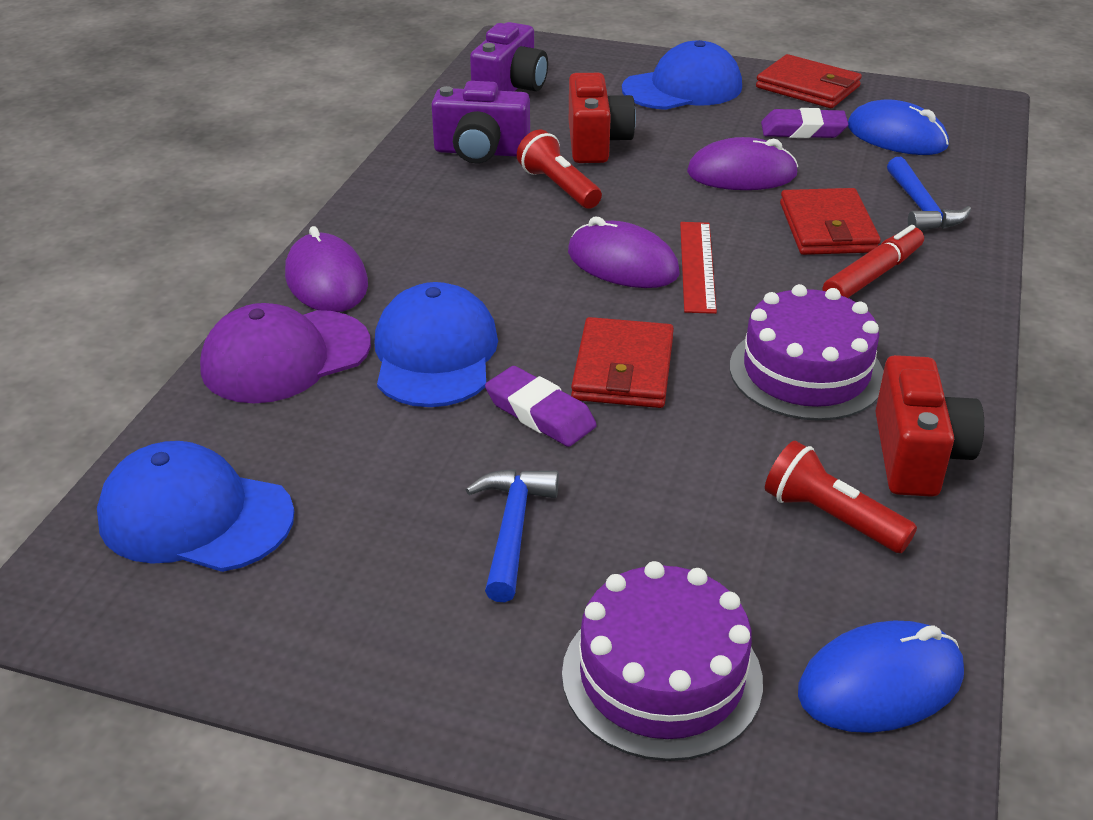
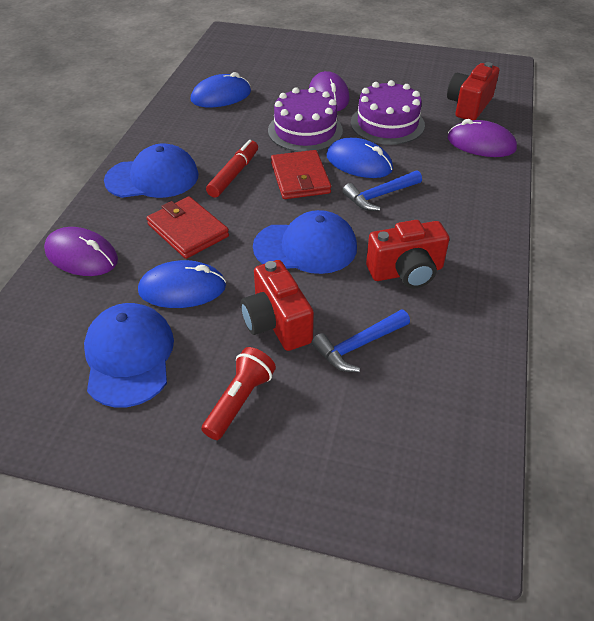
blue mouse: [798,620,964,733] [848,99,949,155] = 2 -> [138,260,226,308] [191,72,251,107] [327,138,393,178] = 3
purple camera: [431,81,530,163] [470,22,548,92] = 2 -> none = 0
purple cap: [200,303,371,403] = 1 -> none = 0
purple eraser: [485,366,597,447] [761,108,849,138] = 2 -> none = 0
red camera: [569,73,636,163] [875,355,984,497] = 2 -> [241,260,314,351] [366,220,449,289] [447,62,499,120] = 3
red flashlight: [517,130,602,209] [765,441,917,553] = 2 -> [201,347,276,440] = 1
red ruler: [680,222,717,314] = 1 -> none = 0
red wallet: [571,317,674,408] [756,54,862,108] [780,188,881,255] = 3 -> [147,196,229,259] [271,150,331,199] = 2

